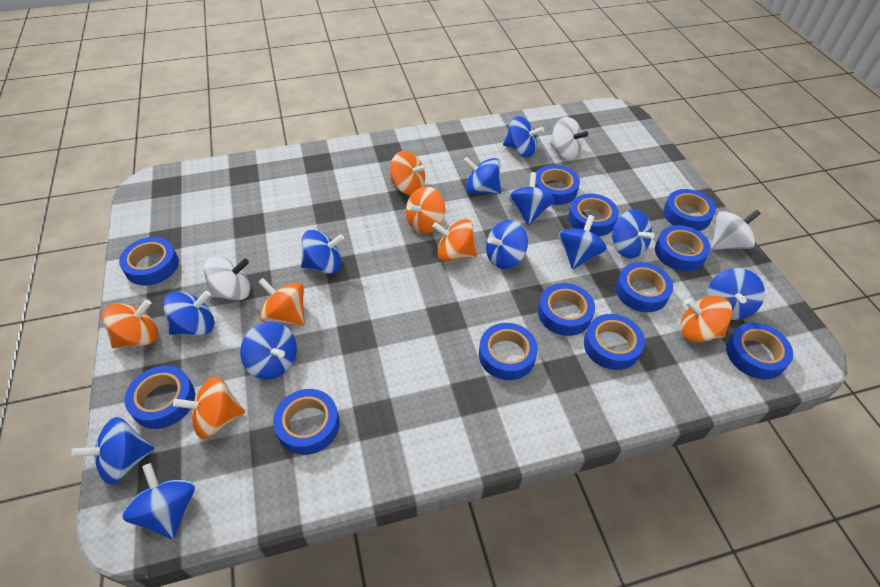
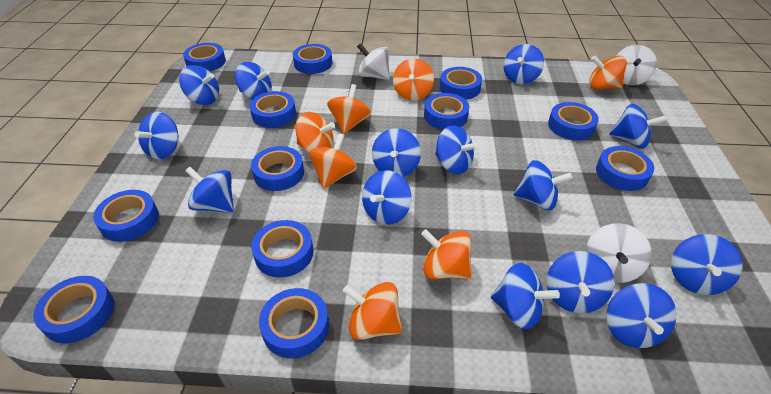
blue spinning top: [71,417,155,485] [122,463,195,539] [163,291,214,336] [240,322,297,379] [301,230,344,274] [463,157,501,194] [486,220,528,269] [503,116,544,157] [508,172,555,226] [559,215,607,269] [612,210,655,259] [707,268,765,320] = 12 -> [135,112,179,159] [179,65,219,105] [185,167,234,213] [235,62,272,100] [362,170,412,225] [372,128,421,177] [435,125,478,174] [491,263,560,329] [503,44,544,84] [514,160,572,210] [547,251,615,313] [607,283,676,348] [609,104,667,149] [671,234,743,295] = 14

